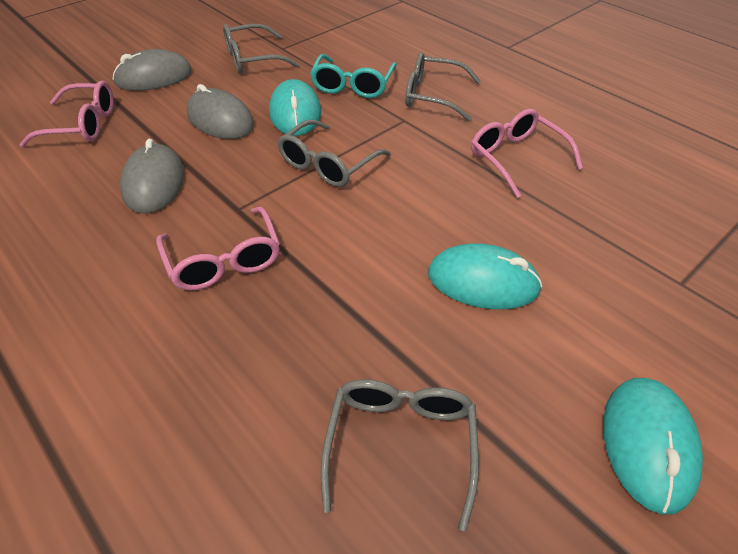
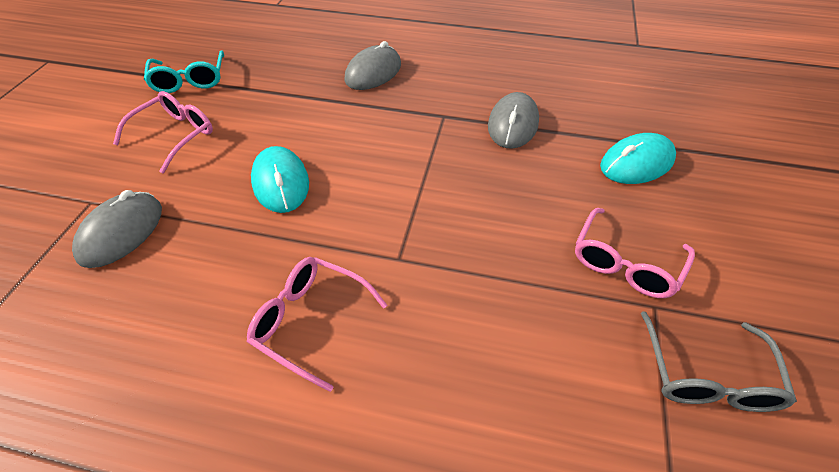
grey glasses: [223,24,300,73] [278,119,391,187] [321,379,479,531] [405,53,481,121] = 4 -> [641,311,797,412] = 1
turquoise mouse: [269,79,321,136] [428,243,543,309] [603,378,703,515] = 3 -> [251,146,309,213] [600,133,676,184] = 2

